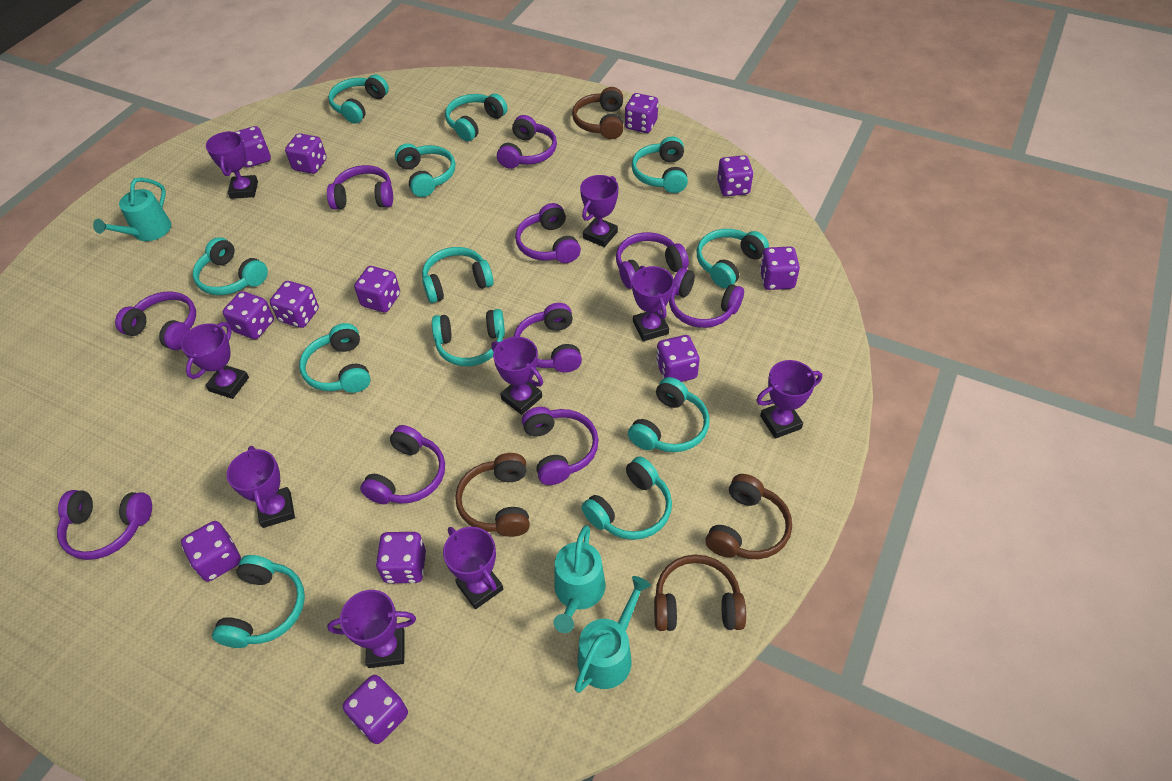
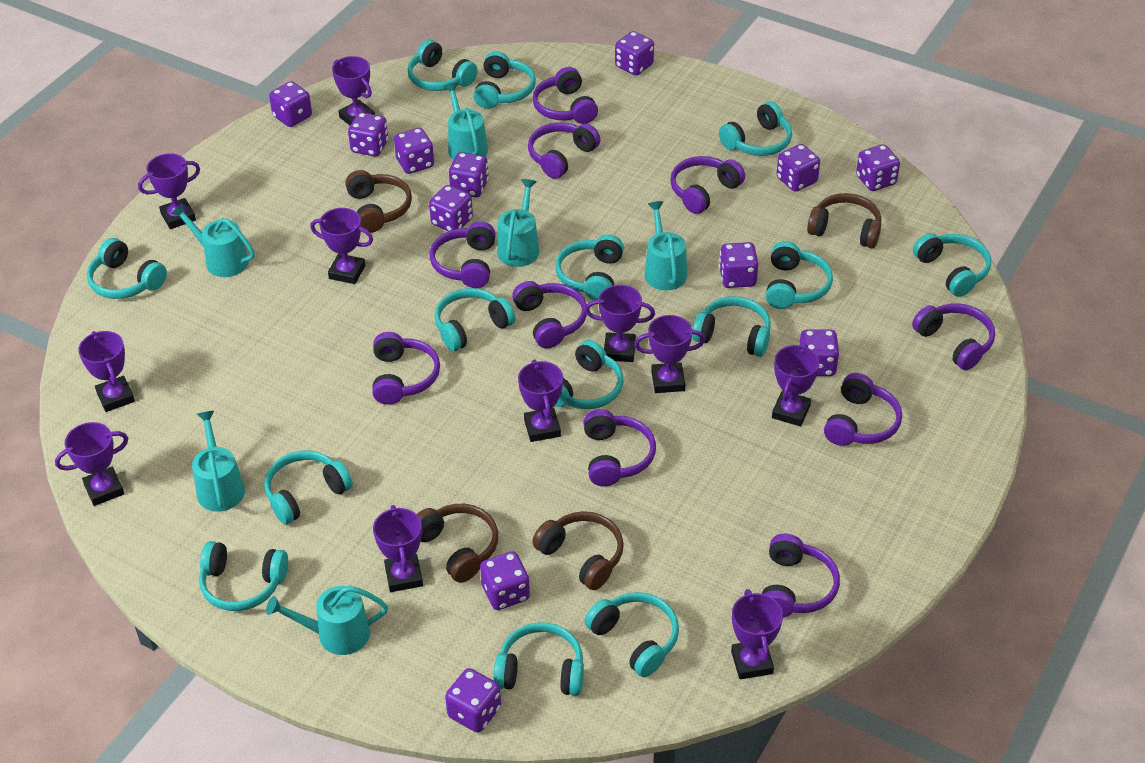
purple trophy: [181,322,249,399] [206,131,258,199] [227,446,295,528] [327,590,416,668] [443,527,503,609] [491,337,543,415] [580,175,618,247] [632,266,674,341] [756,360,822,439] = 9 -> [55,422,129,506] [78,331,135,412] [138,153,200,229] [310,208,373,284] [332,56,375,125] [373,505,423,592] [518,360,563,442] [585,285,655,362] [634,315,705,393] [731,589,783,679] [772,344,820,426] = 11
turquoise headphones: [193,237,268,295] [212,555,305,648] [299,323,371,393] [328,75,389,124] [395,144,455,197] [422,247,494,303] [432,309,505,366] [445,94,507,141] [581,456,672,540] [628,377,710,452] [631,136,688,193] [697,229,769,288] = 12 -> [87,238,167,299] [199,541,288,611] [264,451,353,524] [407,40,478,91] [435,288,515,352] [473,51,536,109] [493,622,584,696] [555,234,624,300] [555,340,624,409] [585,592,679,677] [692,296,771,357] [719,102,792,156] [766,241,833,309] [913,233,991,297] = 14
turquoise watering can: [93,178,171,241] [554,525,606,633] [574,576,651,693] = 3 -> [171,204,255,277] [192,411,245,512] [266,586,388,655] [444,82,488,160] [497,179,539,267] [644,201,687,290] = 6

